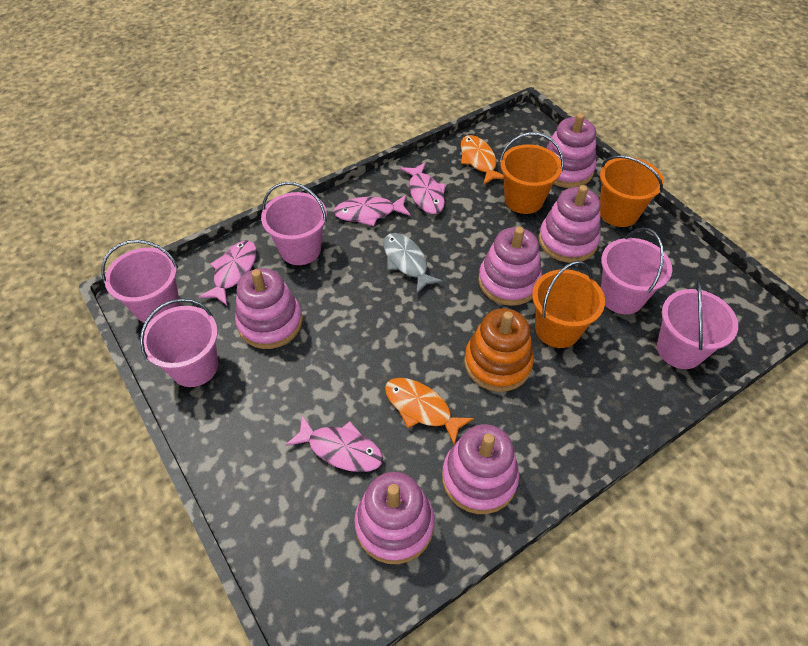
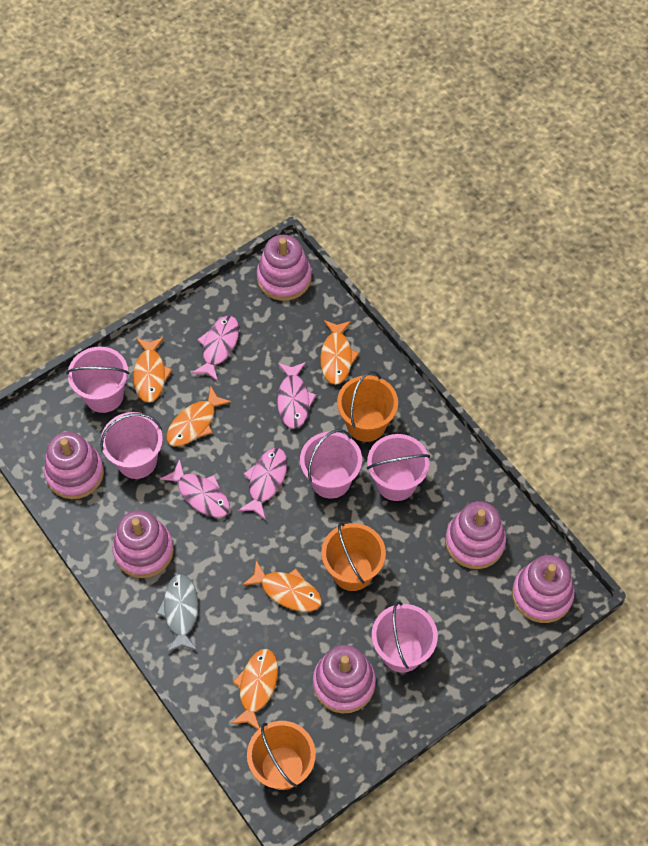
orange fish: [385,378,474,445] [461,135,504,185] = 2 -> [133,337,173,403] [166,386,232,446] [230,649,278,730] [242,560,322,612] [320,320,359,385] = 5
orange stacking toy: [464,308,534,392] = 1 -> none = 0

